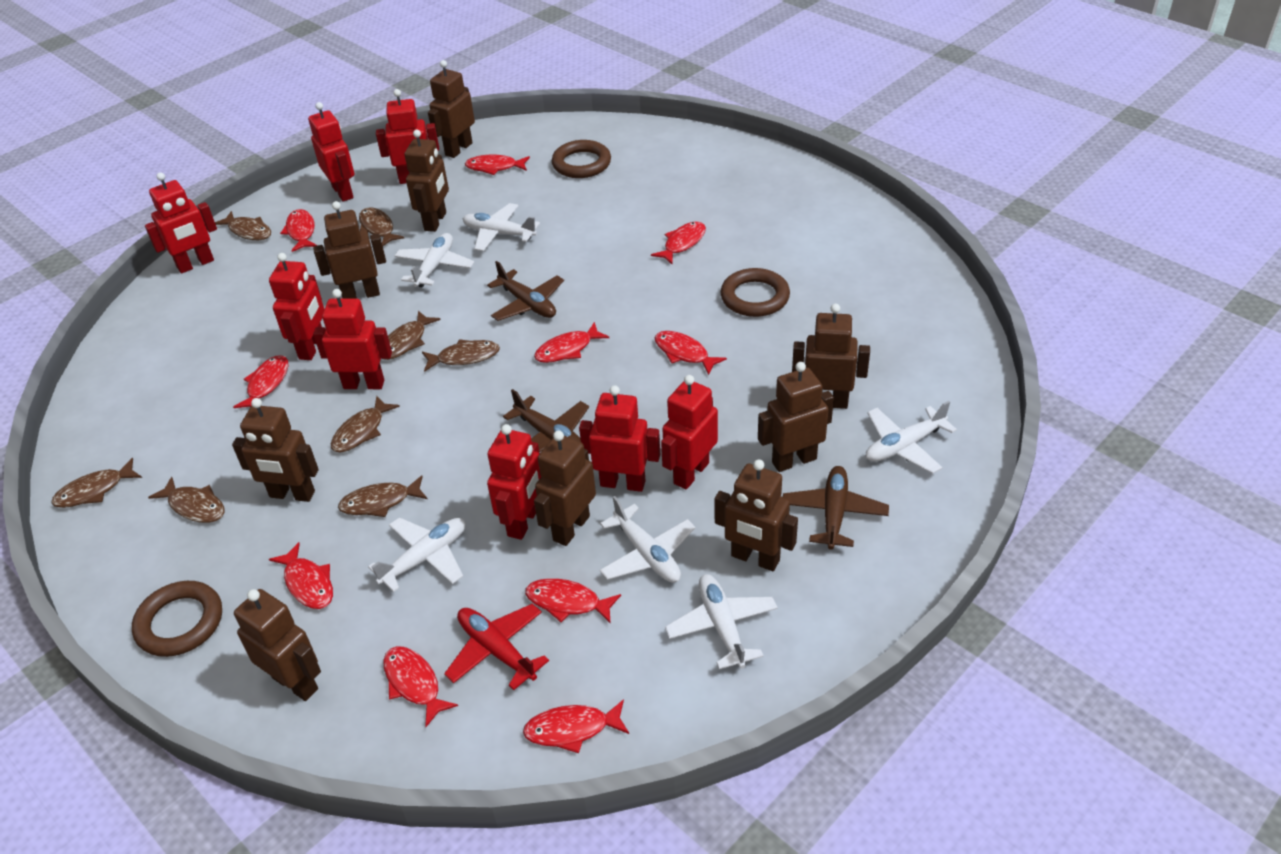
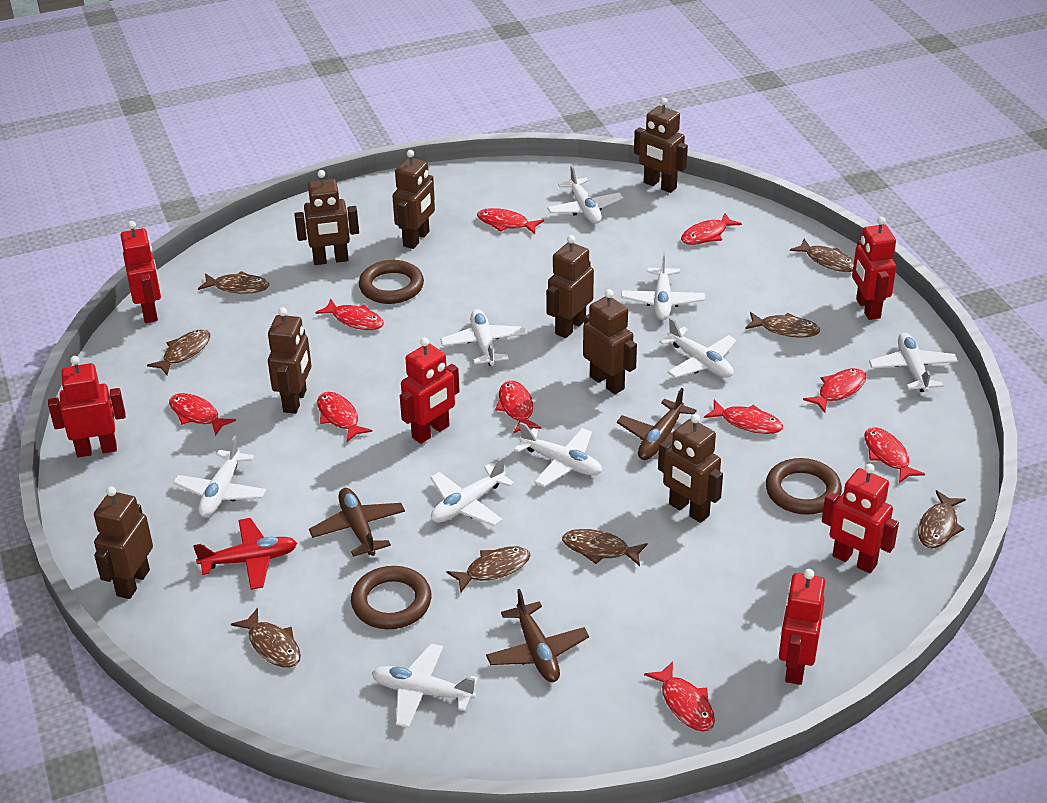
brown robot: [232,398,319,502] [234,589,321,701] [313,201,386,299] [404,130,449,232] [428,60,475,158] [534,431,596,546] [715,460,798,571] [758,362,834,472] [792,304,870,409] = 9 -> [94,486,153,599] [268,307,311,414] [294,170,359,265] [392,150,435,249] [546,235,594,338] [583,289,637,394] [634,98,688,193] [658,414,723,523] = 8
red robot: [145,172,217,274] [269,253,324,360] [308,102,354,202] [313,289,392,389] [376,89,439,184] [487,424,542,540] [579,385,660,492] [661,375,718,490] = 8 -> [48,356,126,458] [121,221,161,323] [400,337,460,444] [779,569,825,685] [822,464,899,573] [852,217,896,320] = 6
white plane: [368,517,466,592] [395,233,474,288] [463,203,540,251] [600,496,696,583] [665,574,778,669] [866,401,957,474] = 6 -> [173,436,266,517] [372,644,478,728] [430,457,514,526] [440,309,526,366] [514,422,602,487] [547,165,623,224] [621,253,705,320] [659,318,737,378] [869,332,958,392] = 9

